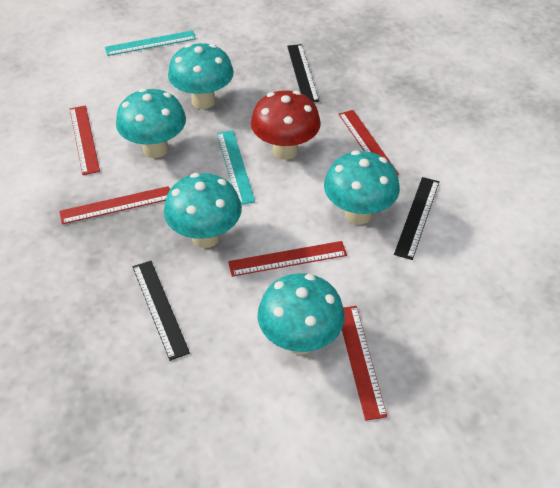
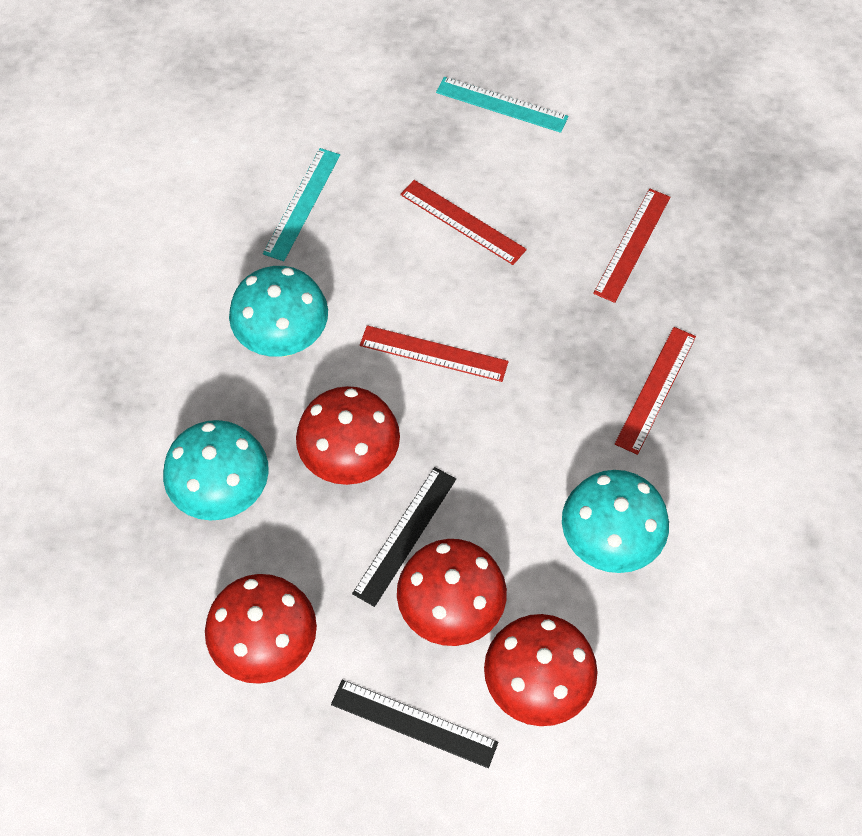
black ruler: [133,261,190,361] [287,44,319,102] [394,177,439,260] = 3 -> [331,680,498,768] [352,467,456,607] = 2
red mushroom: [251,90,321,160] = 1 -> [205,574,317,684] [296,386,400,485] [397,539,507,646] [484,614,598,726] = 4
red ruler: [59,186,170,224] [70,106,100,175] [228,241,347,277] [339,110,399,175] [342,306,387,421] = 5 -> [360,325,509,382] [400,180,527,265] [593,189,670,303] [615,327,696,455] = 4
turquoise mushroom: [116,88,186,158] [164,173,242,248] [168,43,234,109] [257,273,345,355] [324,151,400,225] = 5 -> [163,420,269,521] [229,266,328,357] [562,470,669,573] = 3

